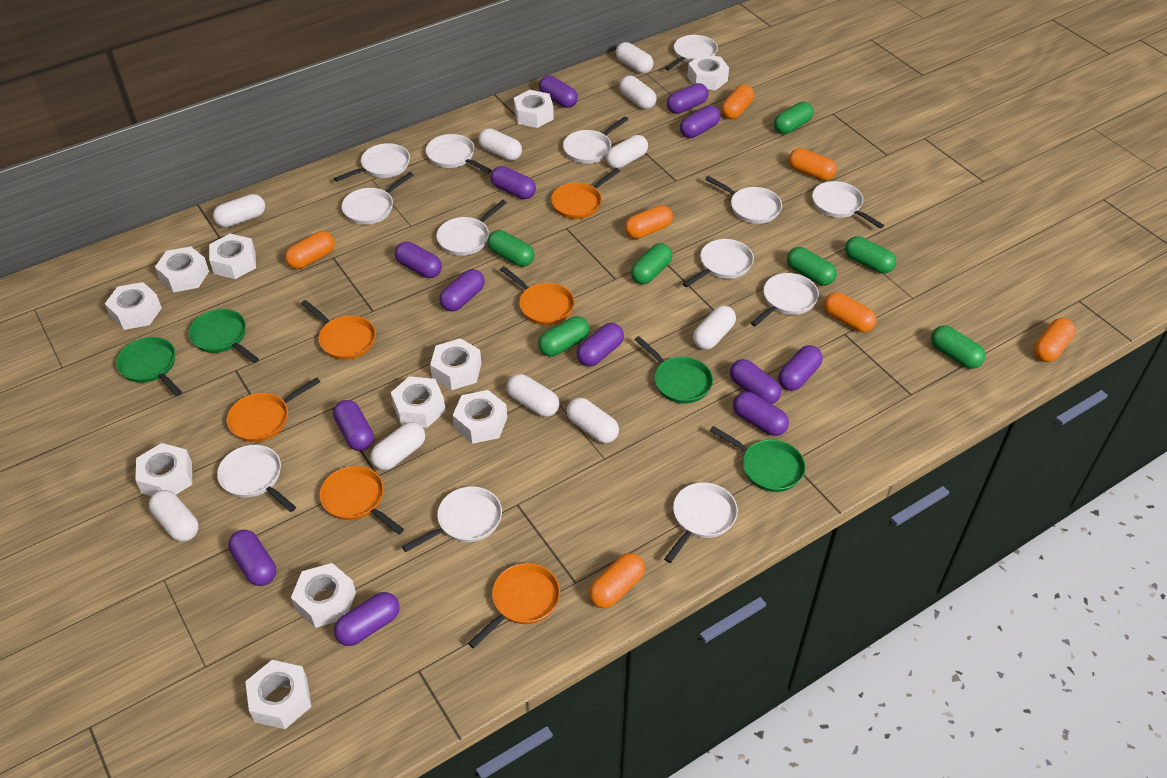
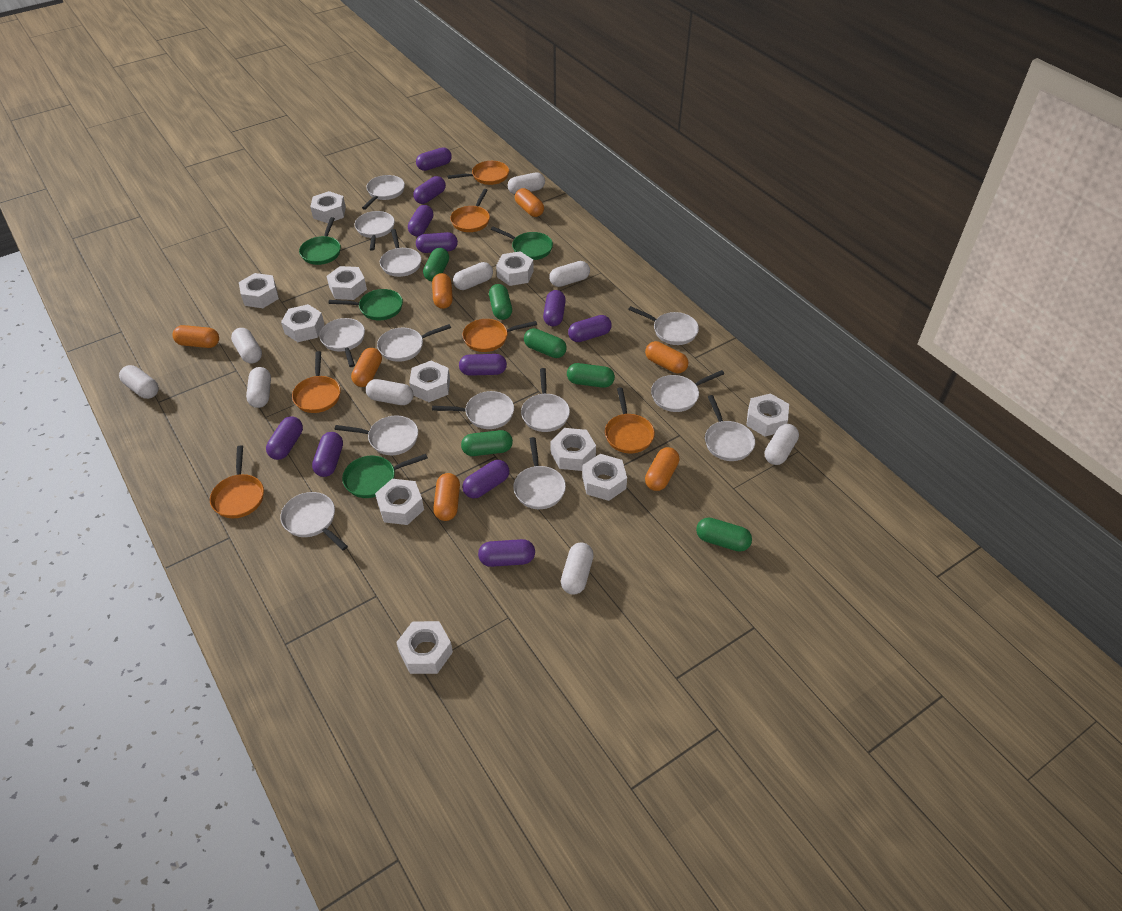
green capsule: [487,230,534,267] [538,316,590,357] [631,243,672,284] [774,102,814,134] [787,247,837,286] [845,236,896,274] [931,325,986,369] = 7 -> [423,248,449,281] [461,430,513,456] [489,284,512,320] [524,328,567,358] [567,363,615,388] [696,517,752,552] = 6
purple capsule: [228,530,276,586] [333,400,374,451] [334,592,400,646] [395,241,442,278] [439,269,485,312] [490,166,536,199] [539,76,578,108] [577,323,624,367] [667,83,708,114] [680,105,720,138] [730,359,781,404] [733,392,789,436] [778,345,823,391] = 13 -> [266,416,303,460] [312,432,343,477] [408,205,433,236] [413,176,446,204] [416,147,452,171] [416,232,458,253] [459,354,507,376] [462,460,510,498] [478,539,535,567] [543,290,566,326] [568,315,612,342] = 11
white capsule: [149,490,199,542] [213,194,265,227] [370,422,425,470] [478,128,522,161] [507,374,559,417] [567,398,619,443] [606,135,648,169] [616,42,653,74] [619,76,657,109] [693,305,736,350] = 10 -> [119,365,159,399] [231,328,262,363] [246,367,271,408] [366,379,413,405] [453,262,493,290] [508,172,545,194] [549,261,590,287] [561,542,594,595] [765,424,799,465] = 9

